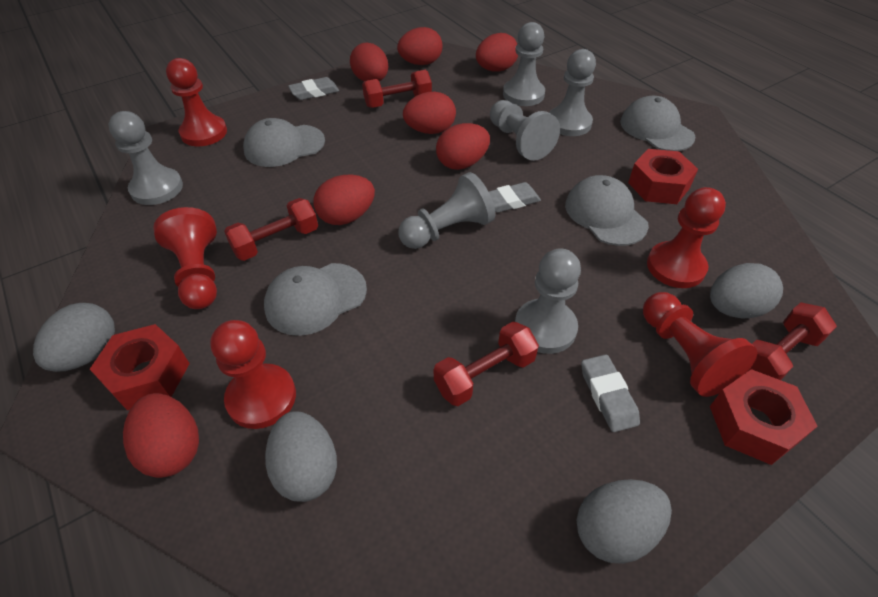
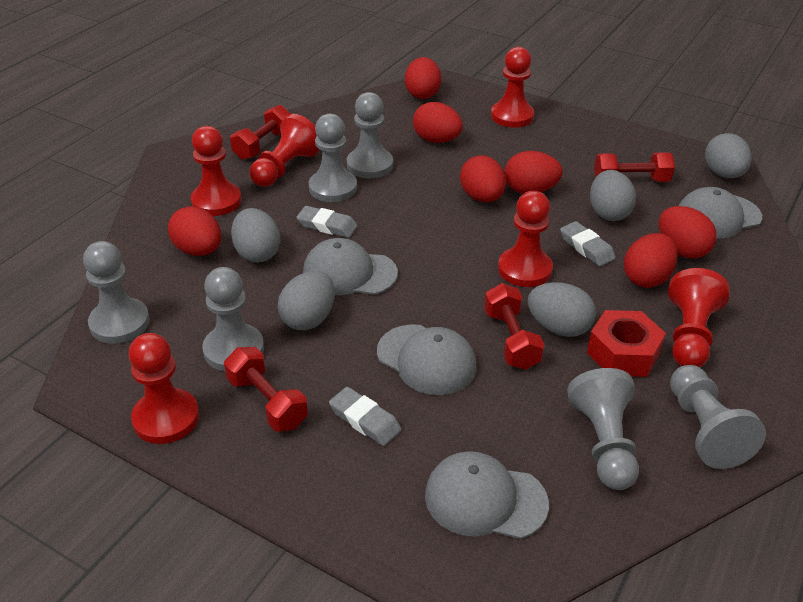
grey egg: [33,303,115,372] [265,411,337,502] [577,479,672,564] [710,263,783,318] = 4 -> [231,208,281,263] [278,271,335,330] [528,282,596,337] [590,170,636,221] [705,133,752,178] = 5
red nut: [90,324,190,410] [628,149,698,204] [710,369,818,465] = 3 -> [587,310,666,377] = 1
red pawn: [153,207,217,309] [166,58,227,146] [210,320,296,429] [643,292,757,397] [647,187,726,288] = 5 -> [129,333,199,444] [191,126,242,216] [250,114,320,187] [491,47,534,128] [498,191,553,287] [668,268,730,367] = 6

